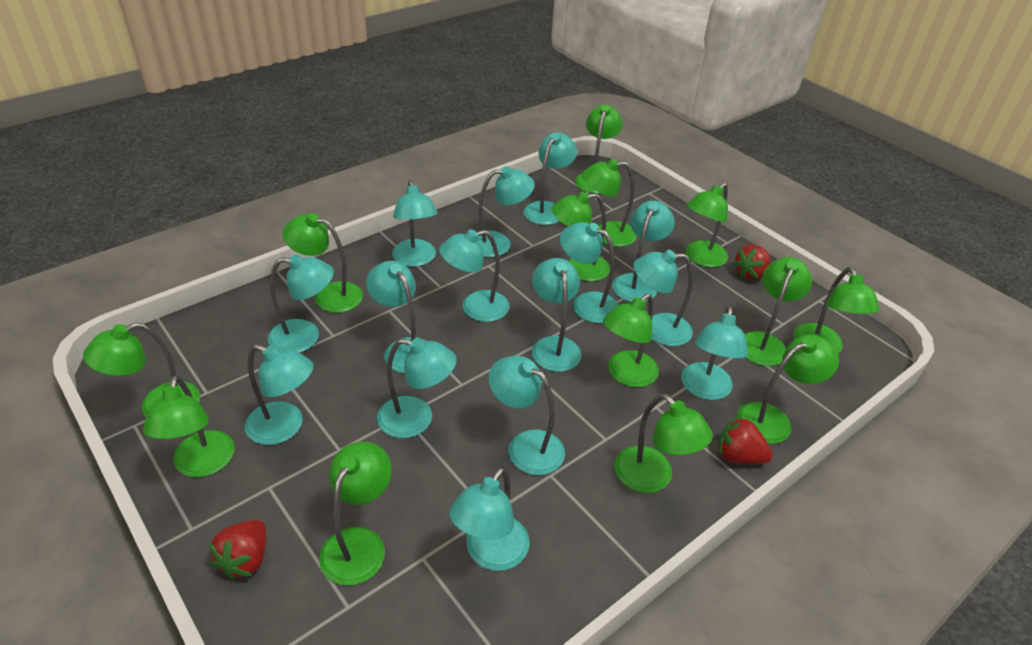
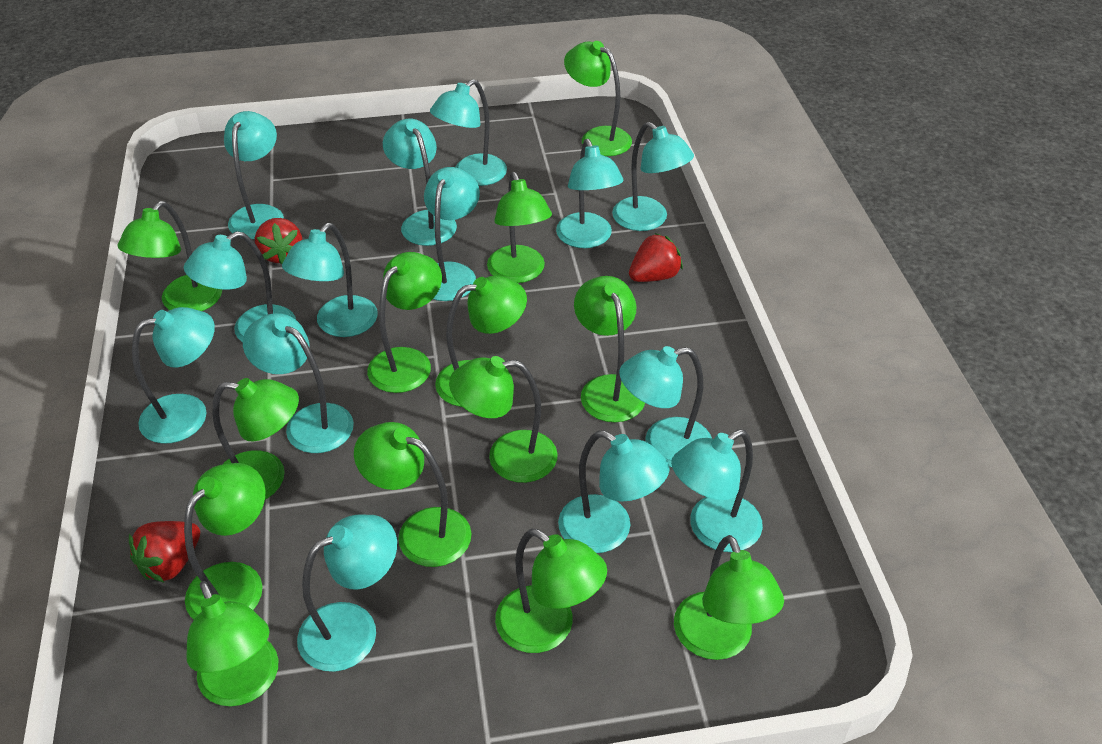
turquoise lamp: [245,344,314,445] [268,255,334,353] [366,261,426,373] [377,338,457,438] [392,180,438,267] [439,229,510,322] [449,467,530,571] [477,166,535,257] [488,356,565,475] [524,133,577,225] [532,258,582,372] [560,222,619,323] [612,201,675,302] [634,250,693,346] [681,306,748,400] = 15 -> [132,307,215,444] [184,231,296,342] [224,111,284,239] [243,313,354,453] [282,223,378,337] [297,515,397,672] [383,119,457,246] [424,167,480,301] [430,79,507,186] [556,139,623,248] [558,431,670,553] [612,122,694,231] [619,346,712,467] [671,429,763,552] = 14

